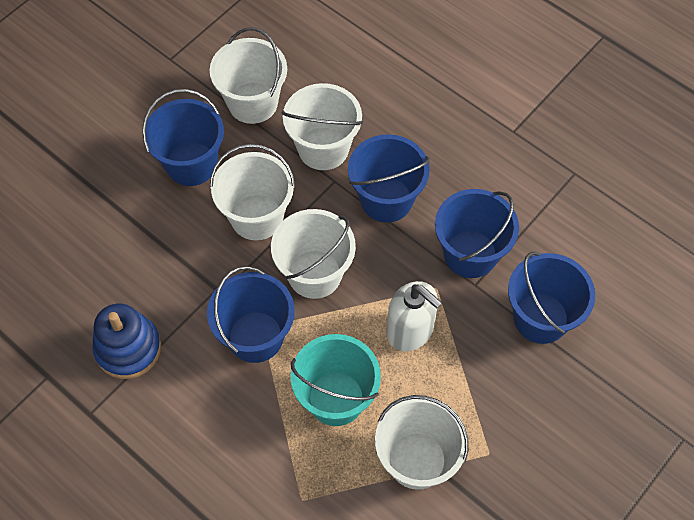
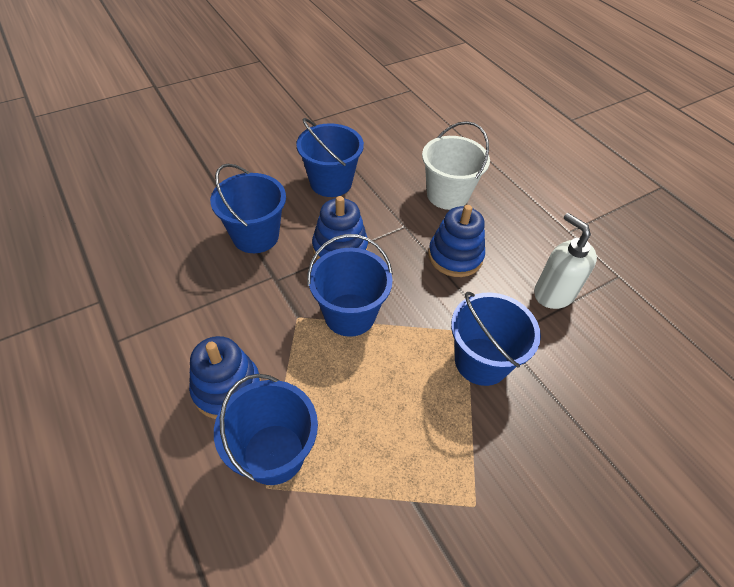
blue stacking toy: [92,304,161,379] = 1 -> [189,336,261,419] [312,196,368,260] [428,205,485,277] = 3
turquoise bucket: [291,334,381,426] = 1 -> none = 0
white bucket: [210,28,287,124] [210,144,295,240] [271,209,356,299] [281,83,363,170] [375,395,469,490] = 5 -> [422,121,490,210] = 1

